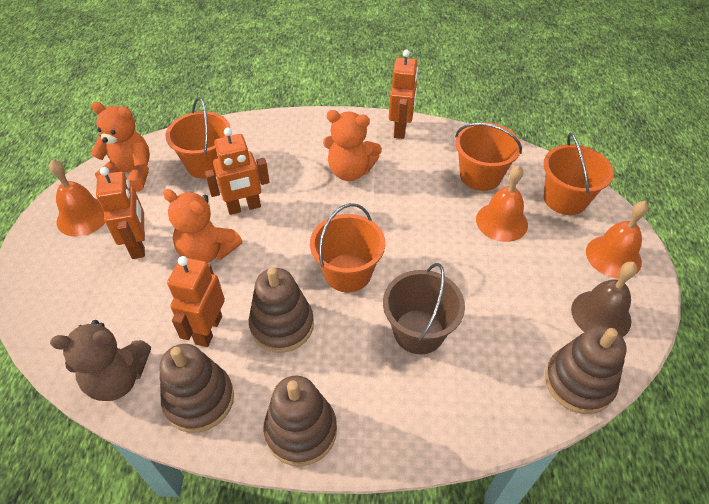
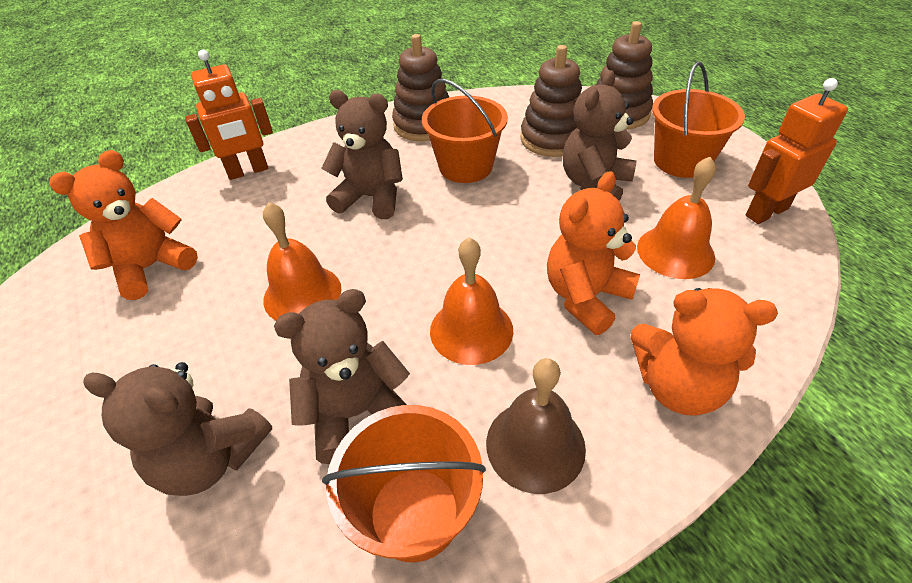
brown bucket: [383,263,465,354] = 1 -> none = 0
brown stacking toy: [160,344,234,433] [249,267,314,353] [264,376,337,467] [545,326,626,414] = 4 -> [392,34,449,141] [520,45,582,157] [596,21,653,129] = 3
brown teddy bear: [50,320,151,401] = 1 -> [83,362,272,496] [274,289,410,464] [321,90,403,219] [563,70,637,201] = 4
orange bucket: [166,97,231,179] [310,203,385,292] [455,122,522,191] [543,133,614,215] = 4 -> [322,405,486,562] [422,79,508,183] [652,62,745,178] = 3
orange robot: [96,167,145,259] [167,256,225,347] [205,128,270,215] [389,50,418,139] = 4 -> [185,49,273,180] [746,78,848,224] = 2

